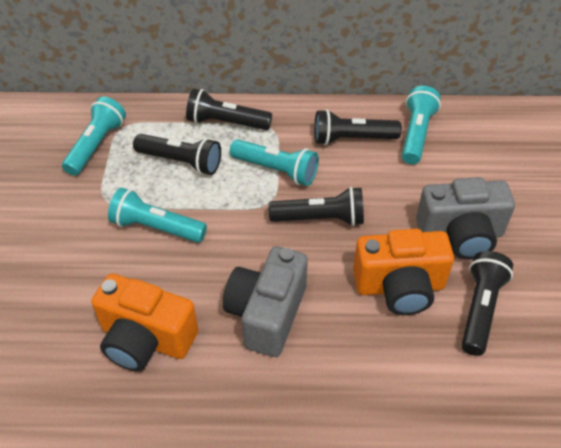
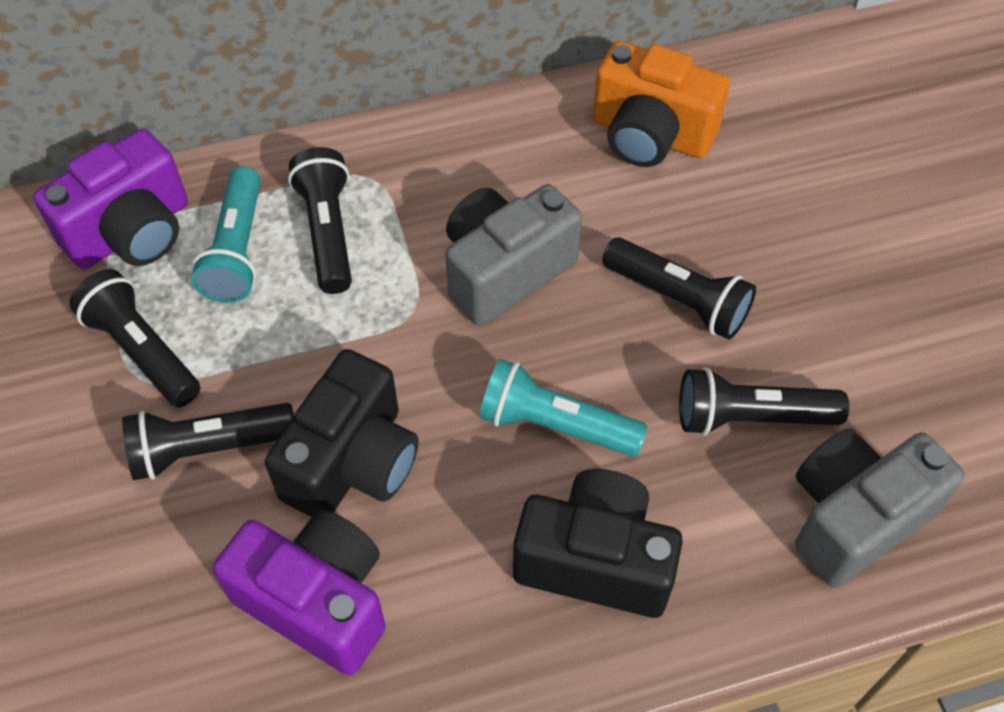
black camera: none = 0 -> [265,349,419,517] [513,469,683,618] = 2
orange camera: [91,273,198,371] [353,229,454,315] = 2 -> [593,41,730,167] = 1
purple camera: none = 0 -> [33,129,188,269] [213,510,386,675] = 2
turquoise flashlight: [62,97,126,176] [108,188,207,243] [230,139,319,186] [402,86,441,164] = 4 -> [191,166,261,303] [479,359,648,457] = 2

